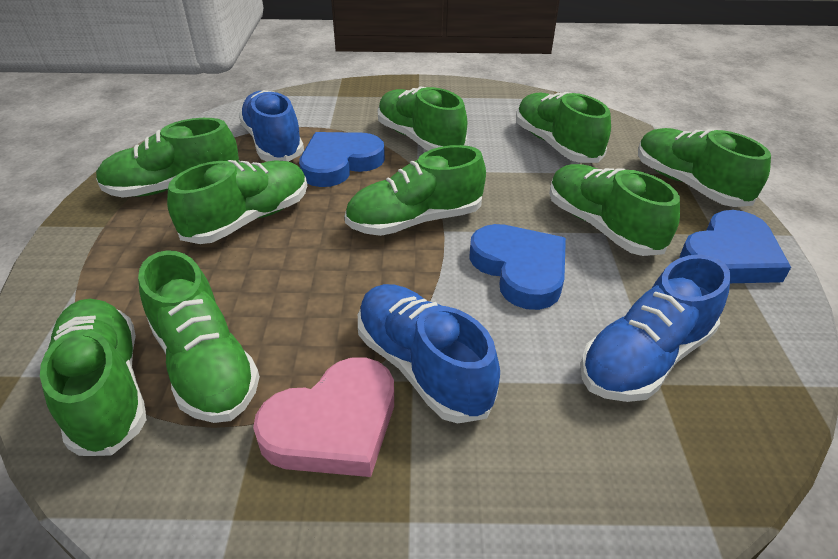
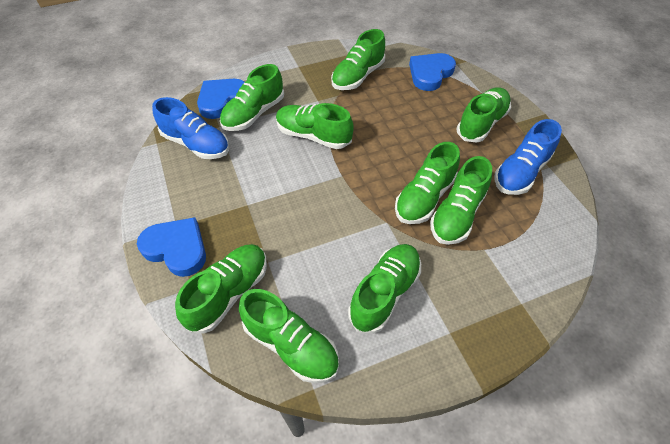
blue shoe: [239,90,304,162] [358,284,500,423] [581,254,731,402] = 3 -> [152,97,229,159] [494,119,562,195] = 2
pink heart: [253,357,394,477] = 1 -> none = 0

